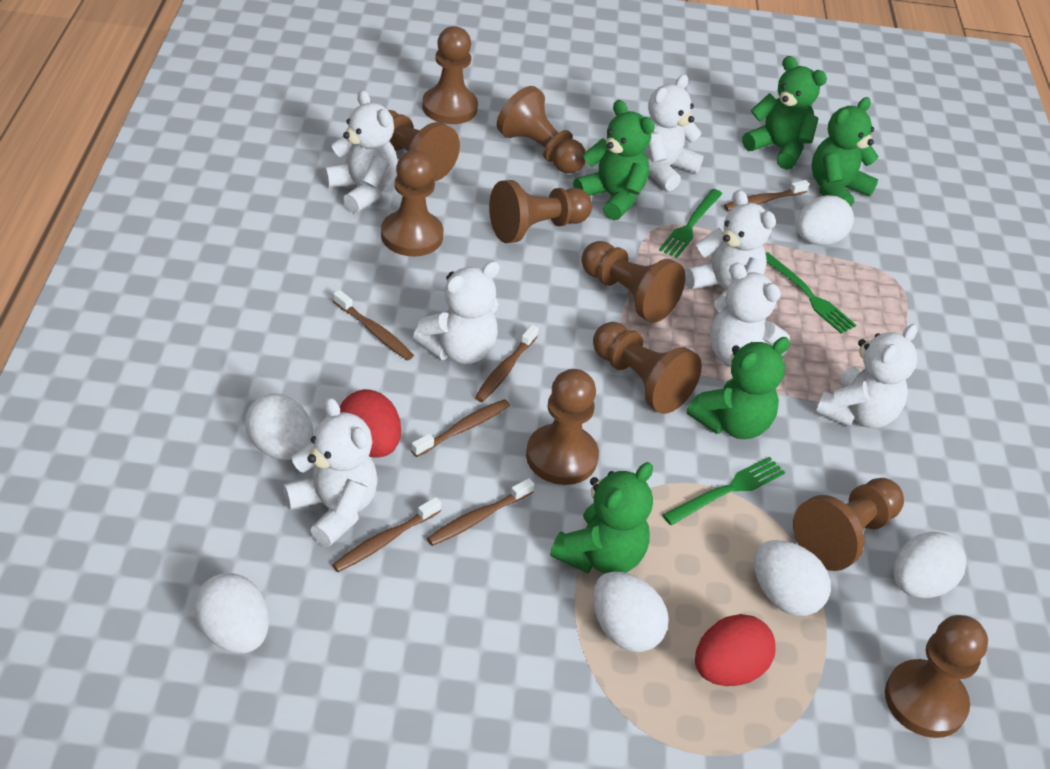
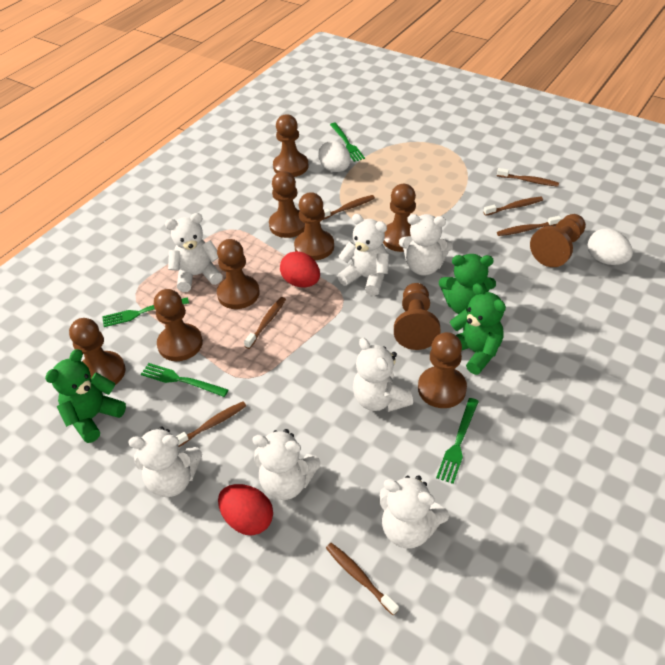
brown toothbrush: [332,497,442,572] [333,290,414,361] [411,399,510,457] [427,478,535,546] [475,325,539,402] [724,180,809,211] = 6 -> [176,402,246,447] [244,297,286,349] [323,195,375,220] [326,543,399,615] [483,197,543,216] [497,168,559,187] [497,216,562,236] = 7
green fork: [659,189,722,258] [662,457,785,525] [766,252,856,334] = 3 -> [102,297,189,327] [141,363,228,397] [330,123,365,162] [436,398,479,484] = 4
green teddy bear: [550,462,653,574] [573,100,655,220] [687,337,790,439] [742,56,827,170] [812,97,878,206] = 5 -> [45,349,126,443] [439,254,496,314] [450,283,506,375] = 3
white egg: [194,573,269,653] [245,393,314,460] [593,571,669,652] [754,540,831,616] [796,195,854,245] [893,531,967,598] = 6 -> [318,141,351,172] [588,228,633,265] = 2

